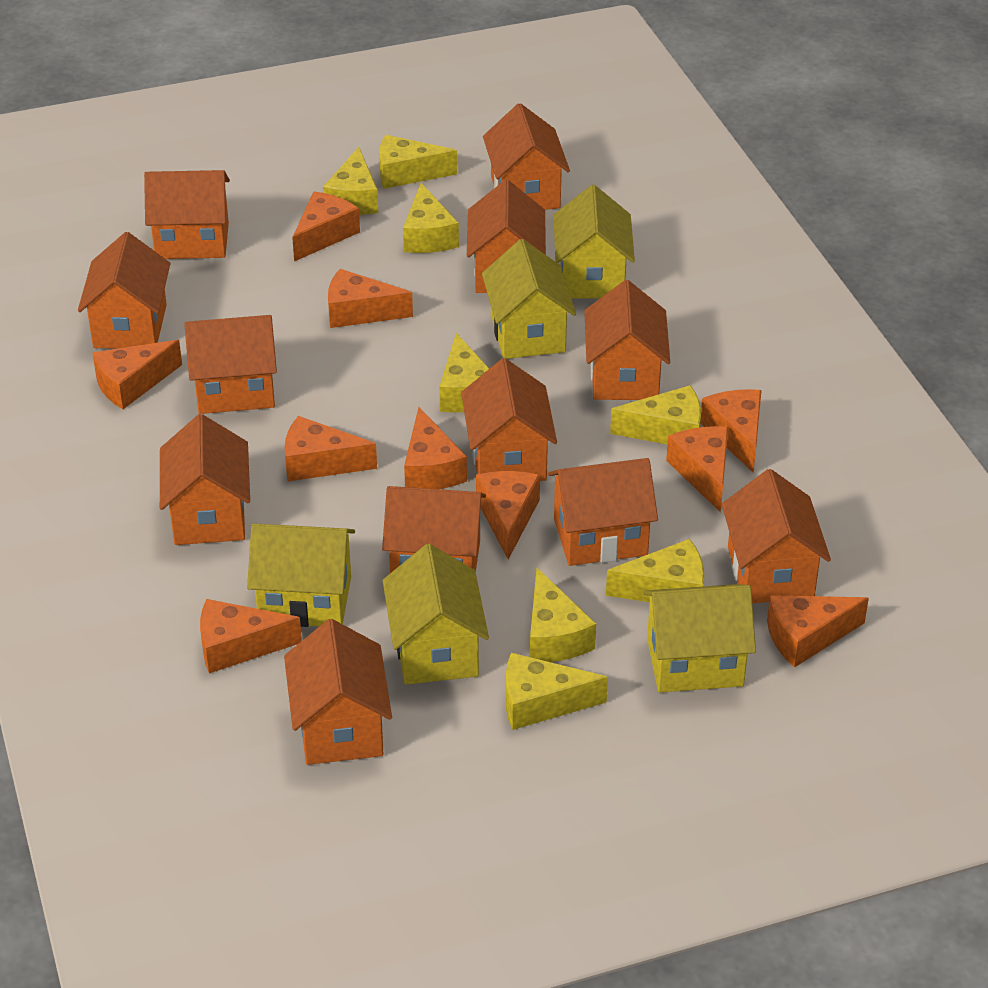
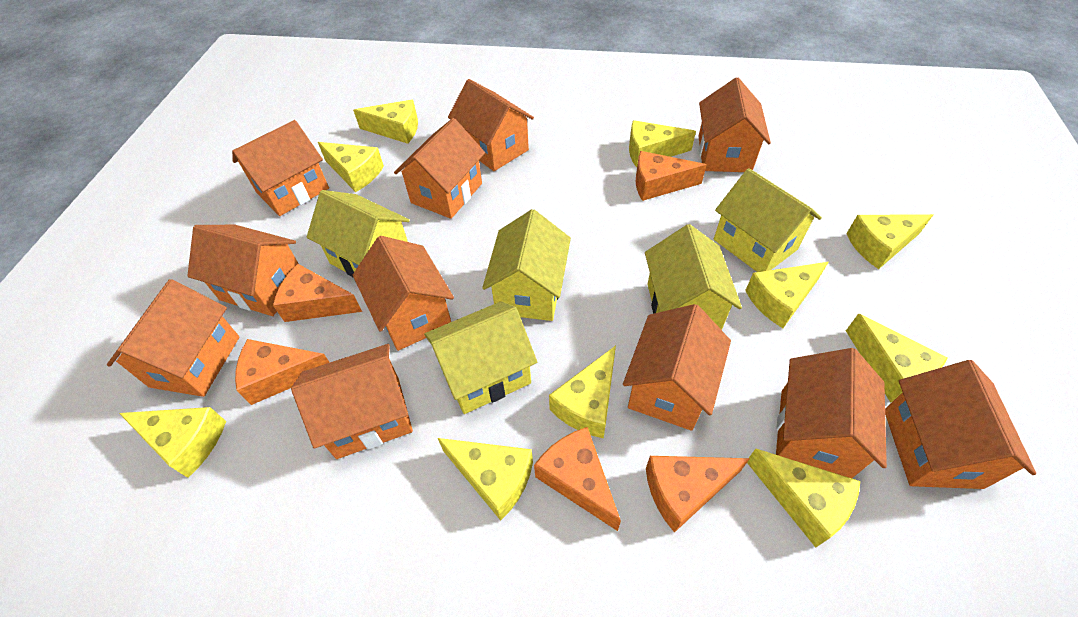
orange cheese: [93,340,182,409] [200,599,302,673] [285,416,377,481] [292,191,360,262] [328,269,413,328] [404,407,467,489] [476,471,540,559] [666,426,728,512] [701,389,762,473] [767,595,869,668] = 10 -> [235,339,330,405] [273,264,362,322] [534,427,621,531] [636,151,706,201] [646,456,750,533] = 5
orange house: [78,232,171,349] [144,170,230,259] [160,414,250,545] [184,315,277,414] [284,619,392,765] [382,486,486,573] [461,358,557,481] [467,180,546,293] [483,103,570,210] [548,458,658,566] [584,280,670,400] [722,469,831,603] = 12 -> [107,279,239,397] [187,225,299,316] [232,120,329,216] [291,344,413,459] [353,236,454,351] [394,118,485,219] [448,79,534,171] [623,304,731,431] [698,77,771,172] [776,348,887,478] [885,360,1036,489] = 11
yellow cheese: [323,147,378,215] [379,135,457,189] [403,183,459,253] [439,333,489,412] [506,653,608,730] [530,568,596,662] [606,539,704,602] [610,385,701,444] = 8 -> [119,407,226,478] [318,142,384,192] [353,100,418,144] [438,438,533,521] [549,345,616,438] [629,120,696,167] [745,262,828,328] [747,449,860,548] [846,214,933,269] [846,314,948,403] = 10

